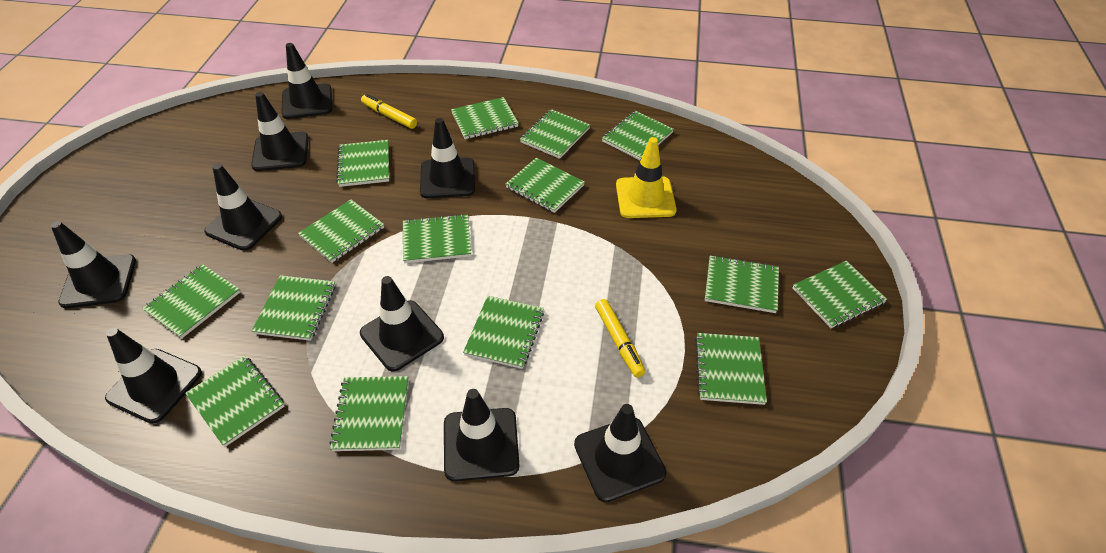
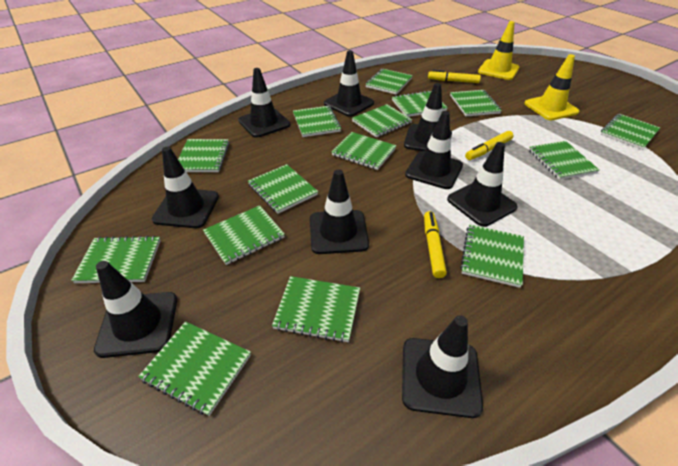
yellow marker: [361,94,417,129] [595,299,646,377] = 2 -> [424,211,447,278] [428,70,481,83] [465,131,514,160] = 3
yellow traffic cone: [616,137,677,218] = 1 -> [478,21,519,80] [524,54,579,120] = 2

